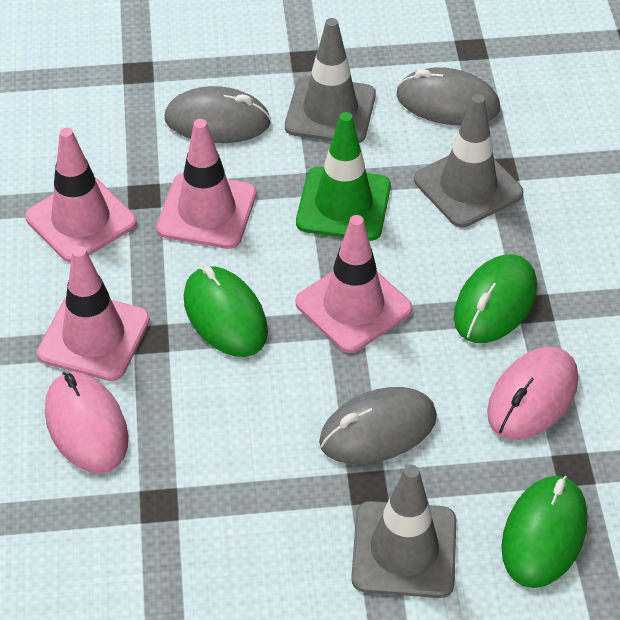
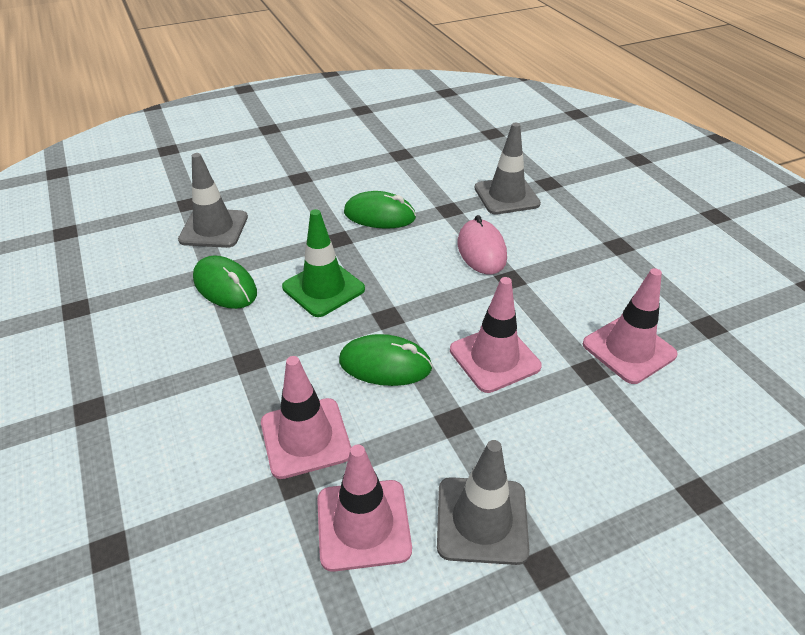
grey mouse: [165,86,271,143] [319,387,437,464] [397,67,500,126] = 3 -> none = 0
pink mouse: [45,372,128,473] [487,347,578,440] = 2 -> [458,215,507,275] = 1

